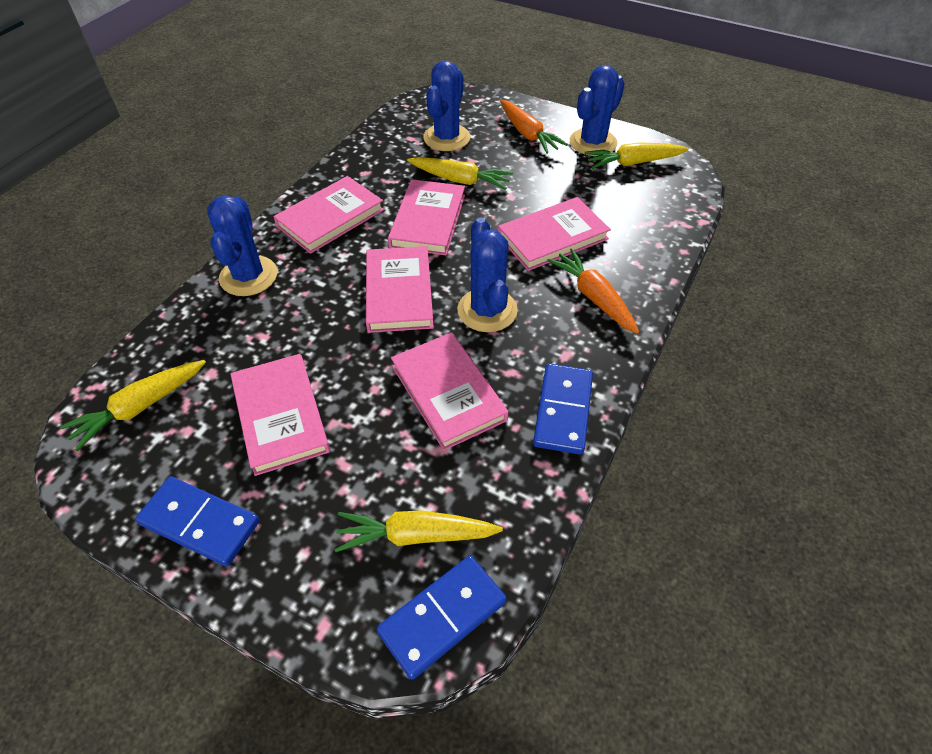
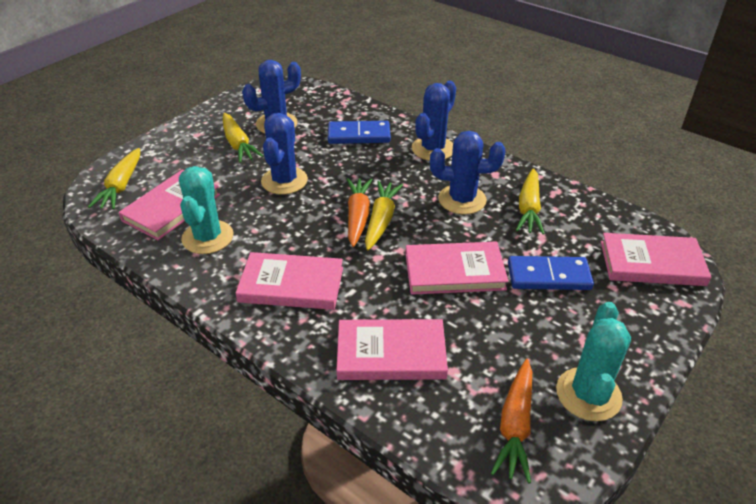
blue domino: [135,476,259,566] [376,555,507,679] [533,363,593,455] = 3 -> [328,121,391,144] [508,256,594,290] = 2
pink book: [230,354,330,476] [273,176,384,254] [366,246,434,333] [388,179,465,255] [391,332,509,451] [498,197,611,271] = 6 -> [118,170,220,240] [236,252,343,310] [336,319,448,380] [405,242,509,295] [601,233,711,286] = 5
turquoise cactus: none = 0 -> [179,166,233,254] [556,302,631,421] = 2

